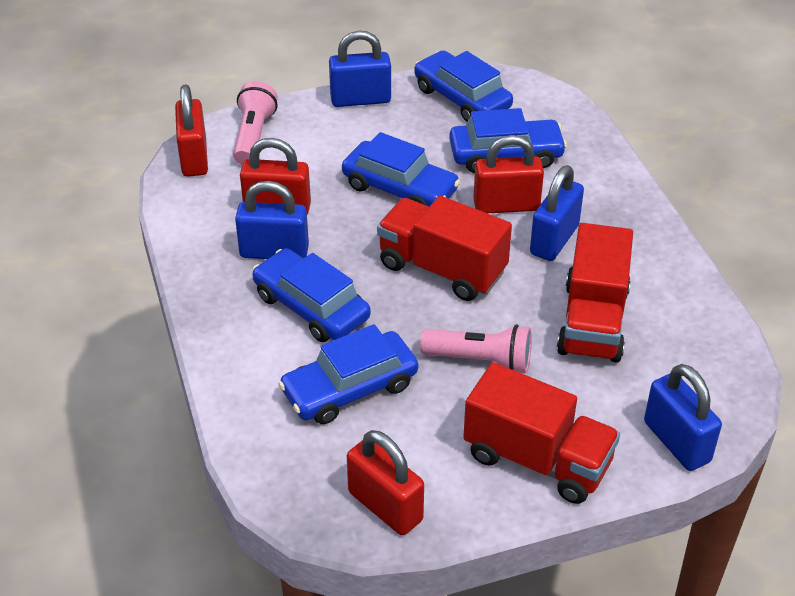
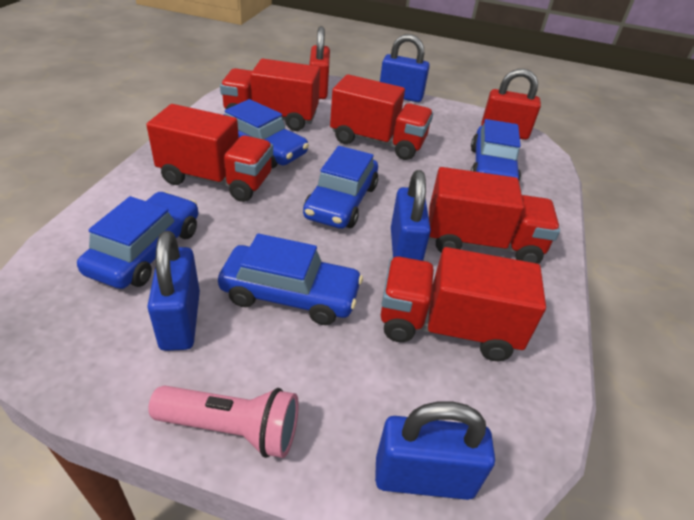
pink flashlight: [233,81,278,164] [420,324,532,374] = 2 -> [148,385,299,458] = 1
red padlock: [175,85,208,177] [240,138,311,215] [347,430,424,535] [473,135,544,213] = 4 -> [309,26,330,99] [481,69,541,140] = 2
red truck: [377,196,512,301] [463,362,620,504] [557,223,633,363] = 3 -> [146,104,273,202] [220,59,320,131] [330,74,433,160] [381,247,546,361] [429,167,560,264] = 5

